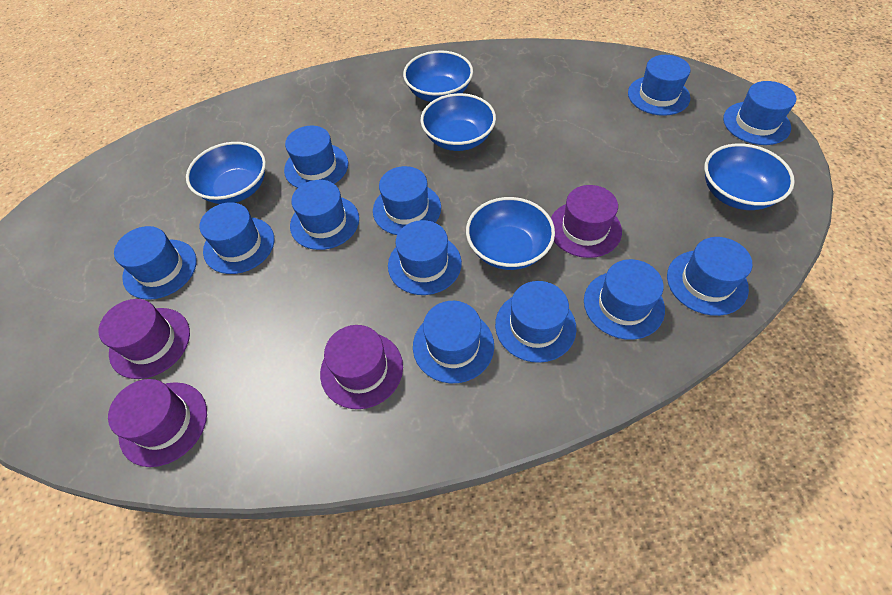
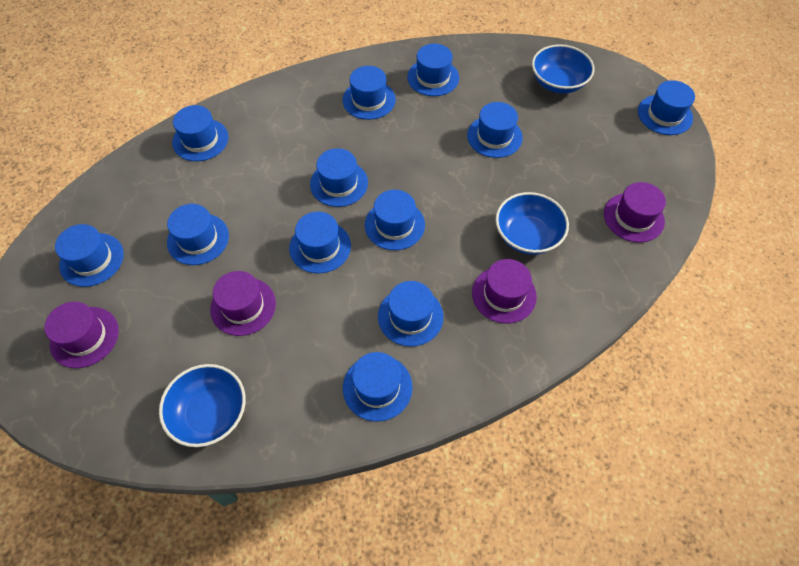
blue bowl: [186,142,266,204] [403,50,473,102] [420,93,496,151] [466,197,555,270] [705,143,795,210] = 5 -> [159,364,246,447] [496,192,569,255] [532,44,594,94] = 3

